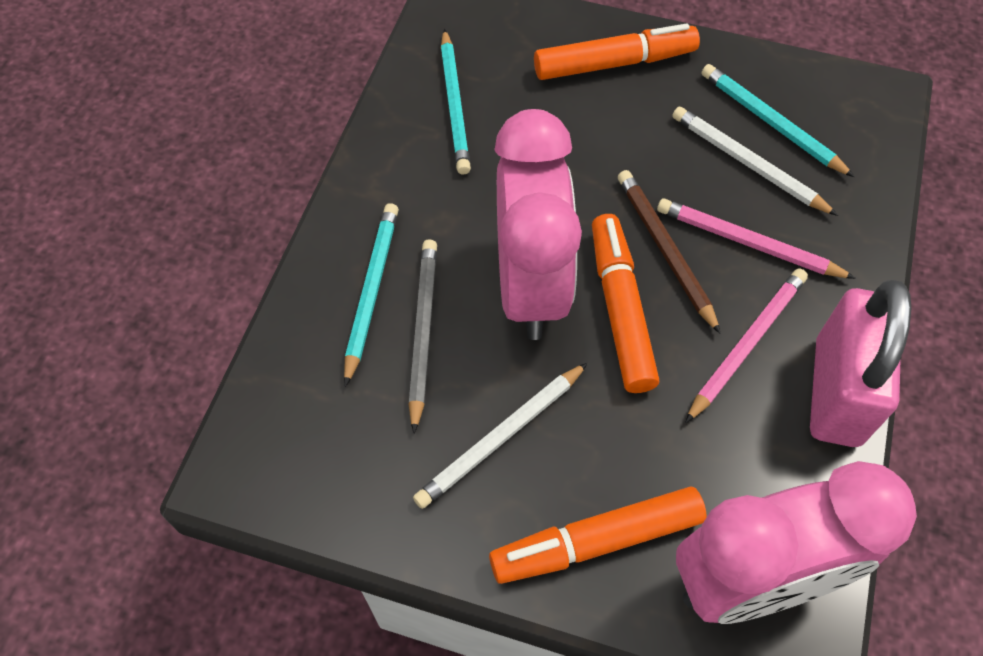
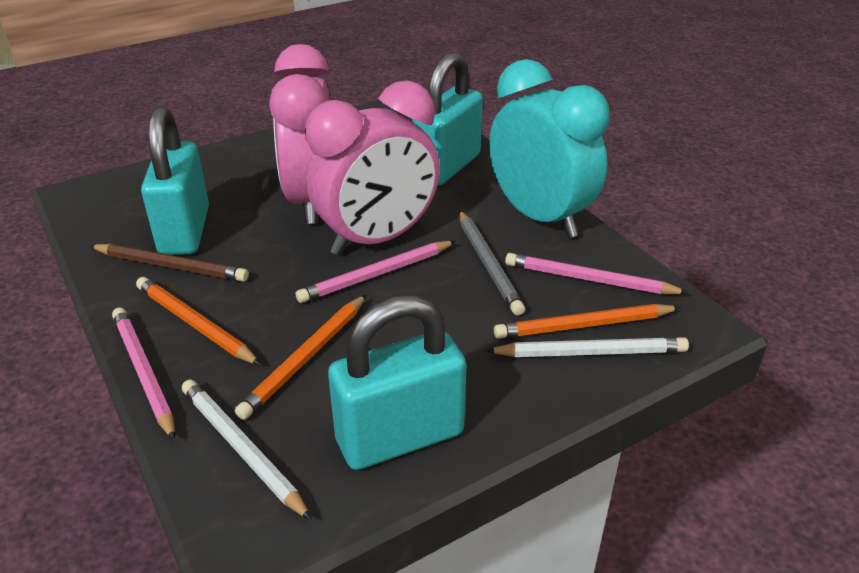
orange marker: [489,486,707,584] [534,23,700,80] [592,214,659,393] = 3 -> none = 0
orange pencil: none = 0 -> [136,277,261,365] [235,295,366,420] [494,304,681,339] = 3
pink padlock: [810,280,911,447] = 1 -> none = 0
pink pencil: [657,198,856,279] [685,269,808,423] = 2 -> [112,307,175,441] [296,241,456,303] [505,253,689,294] = 3
turquoise clock: none = 0 -> [489,59,610,238] = 1
turquoise padlock: none = 0 -> [141,106,209,255] [328,295,467,470] [412,52,483,185] = 3
turquoise pencil: [344,203,399,387] [441,29,471,175] [702,64,854,177] = 3 -> none = 0

